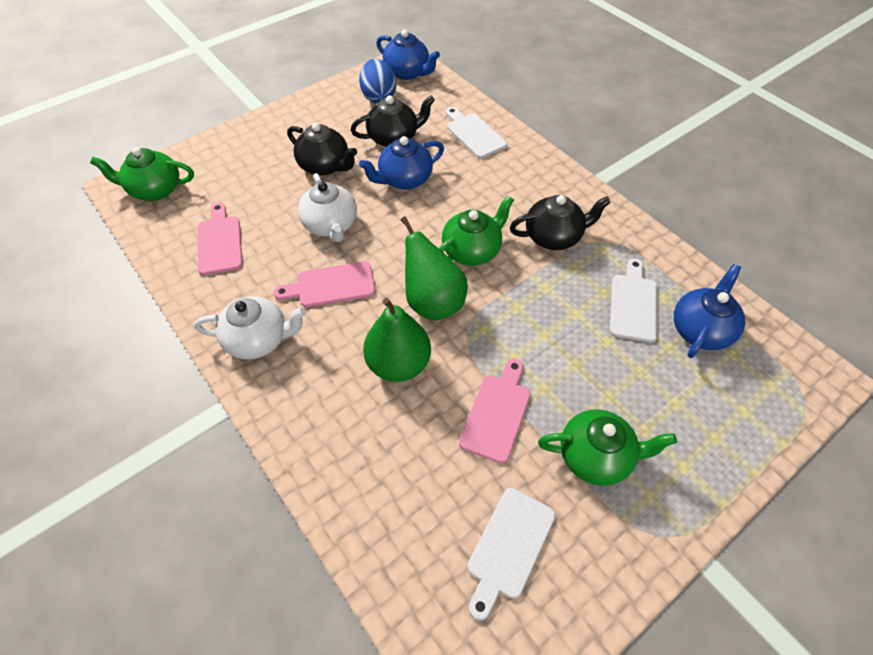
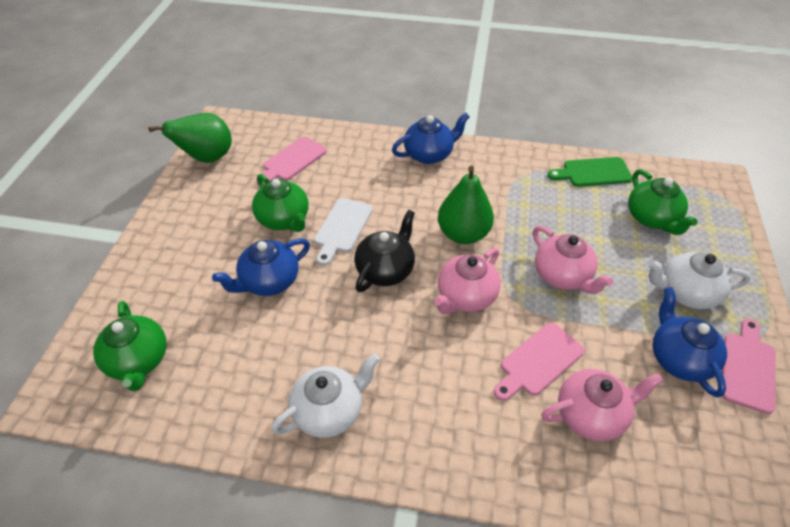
black teapot: [287,123,357,176] [351,96,435,147] [510,195,611,250] = 3 -> [354,210,415,292] = 1
blue egg: [359,59,396,104] = 1 -> none = 0
green cutting board: none = 0 -> [547,157,633,187] = 1
pink teapot: none = 0 -> [434,248,501,314] [533,226,613,294] [541,369,664,441] = 3
white cutting board: [446,107,507,159] [467,488,555,620] [610,259,658,343] = 3 -> [314,198,373,266] = 1

